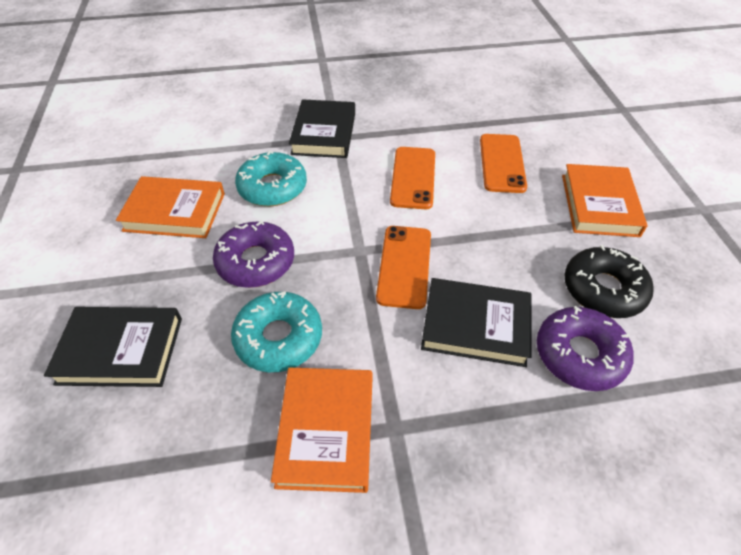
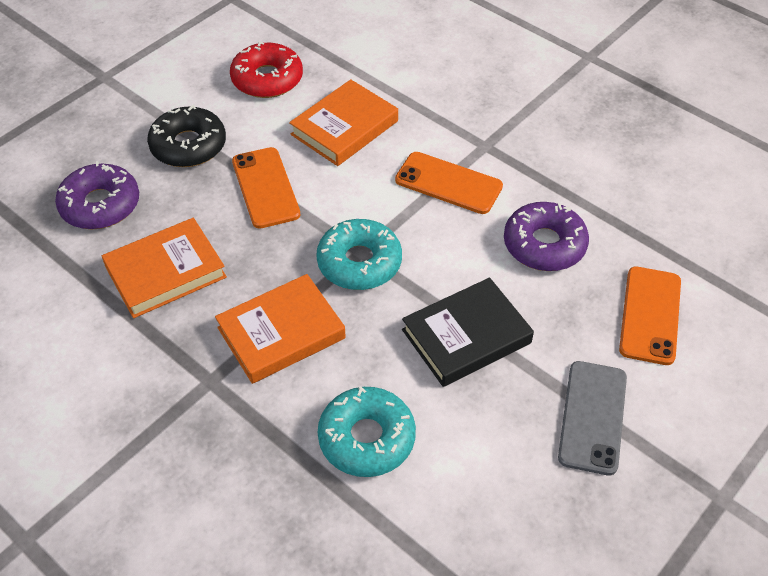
black book: [44,307,182,387] [289,99,355,158] [421,278,532,367] = 3 -> [402,278,534,387] = 1
grey phone: none = 0 -> [558,361,627,476] = 1
red donut: none = 0 -> [230,41,303,98] = 1

